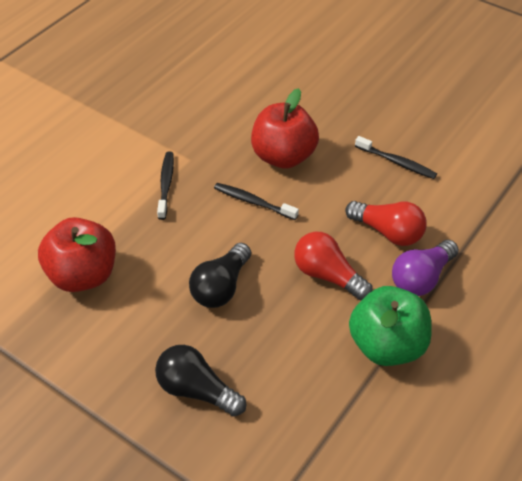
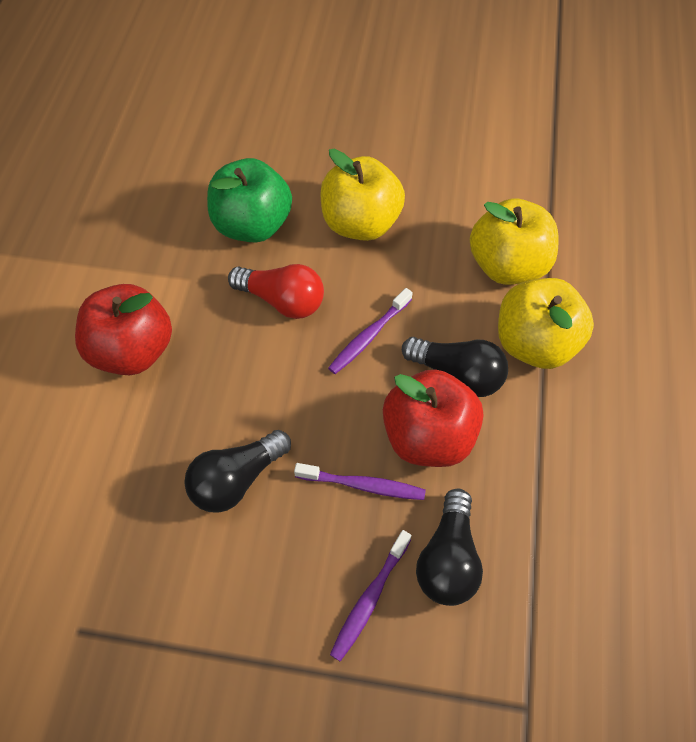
black light bulb: [155,345,246,417] [189,243,251,308] = 2 -> [184,430,291,513] [402,337,508,397] [416,488,483,606] = 3
black toothbrush: [157,151,174,220] [214,183,299,220] [355,136,437,179] = 3 -> none = 0
purple light bulb: [392,240,459,296] = 1 -> none = 0
purple toothbrush: none = 0 -> [294,463,426,500] [328,288,413,374] [330,530,412,662] = 3
red light bulb: [294,232,373,300] [345,201,427,246] = 2 -> [228,264,324,319] = 1
yellow apple: none = 0 -> [320,149,405,241] [470,198,559,285] [498,278,594,369] = 3

